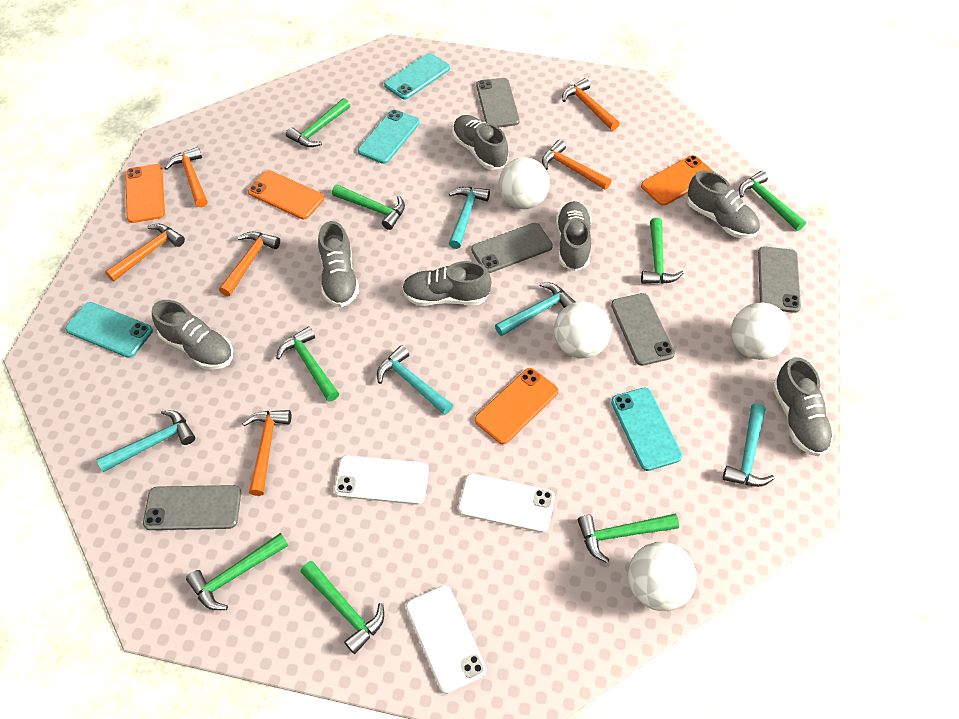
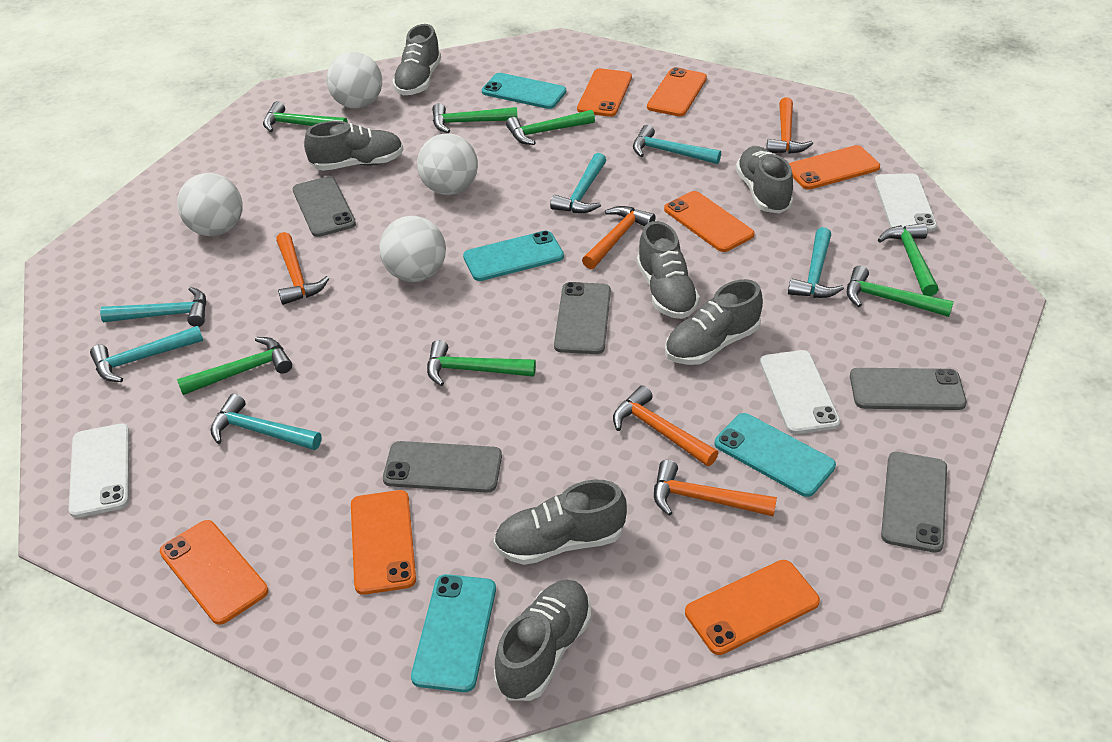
green hammer: [186,533,288,610] [276,326,339,402] [286,98,350,147] [301,561,384,654] [332,184,405,230] [578,514,679,563] [641,218,684,284] [739,171,806,231] = 8 -> [177,337,292,395] [263,101,348,132] [427,340,536,386] [432,103,518,133] [506,110,595,145] [847,265,954,317] [878,223,939,296] = 7
orange hammer: [105,224,185,281] [165,147,208,207] [219,232,280,296] [242,410,291,496] [542,140,612,190] [562,78,620,131] = 6 -> [276,232,329,305] [582,206,655,269] [613,385,718,466] [654,460,777,516] [766,97,813,154] = 5
orange phone: [125,164,165,223] [248,170,324,219] [475,368,558,444] [641,155,714,206] = 4 -> [160,520,268,625] [351,490,416,595] [577,68,632,117] [647,67,707,116] [664,191,755,252] [685,560,820,655] [789,145,880,190] = 7
turquoise hammer: [97,410,195,472] [377,345,453,415] [449,187,490,249] [495,283,575,336] [723,403,775,487] = 5 -> [90,326,203,382] [100,287,206,327] [210,394,321,450] [550,153,606,213] [633,125,721,164] [788,227,844,298] = 6

